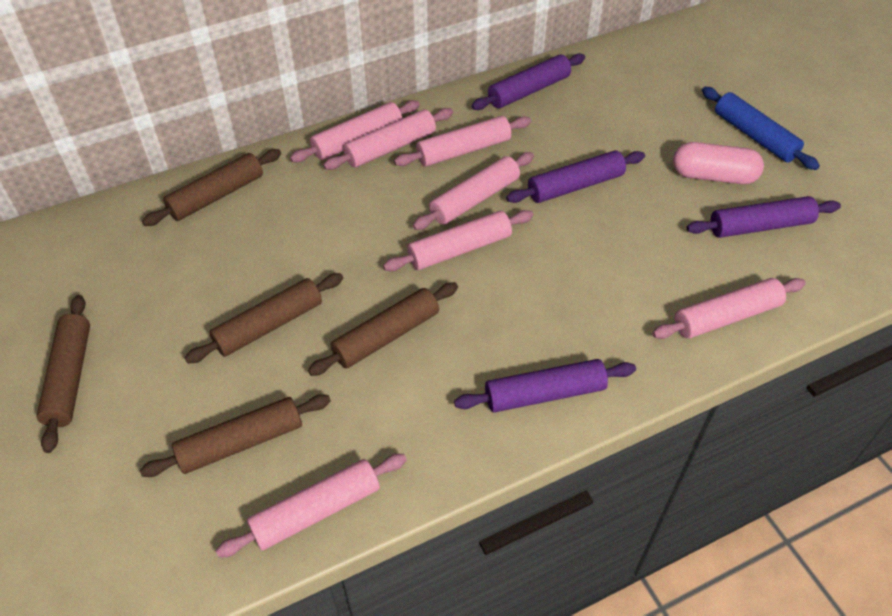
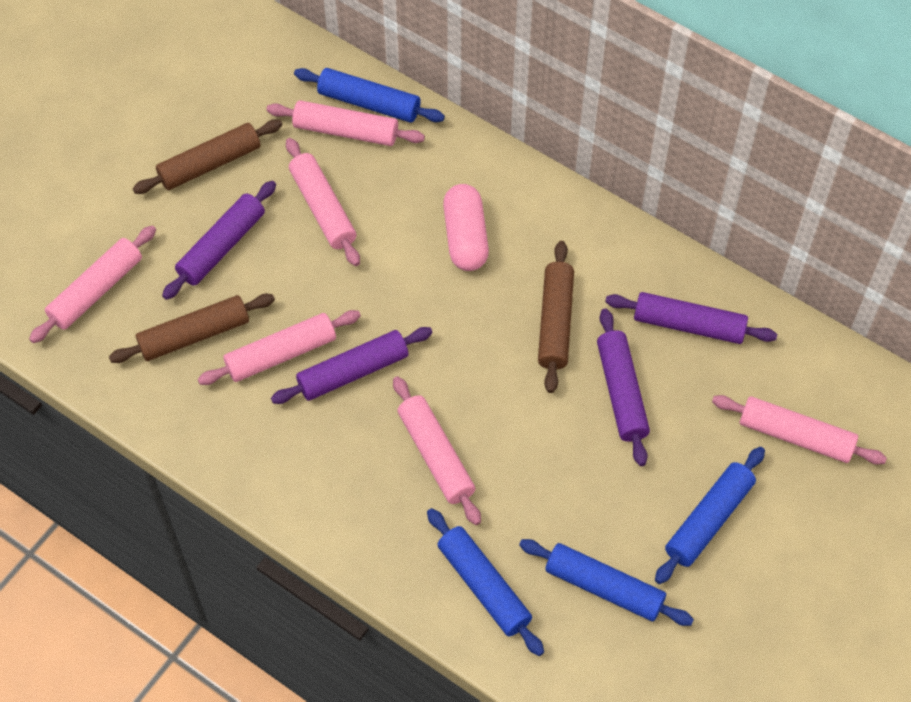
blue rolling pin: [702,87,820,170] = 1 -> [294,68,445,123] [427,508,544,656] [519,539,694,626] [655,447,765,584] = 4
brown rolling pin: [37,295,90,453] [140,394,331,477] [142,149,281,226] [185,273,343,364] [308,282,458,376] = 5 -> [109,294,275,363] [133,119,282,194] [538,241,574,393] = 3
pink rolling pin: [216,454,407,557] [290,100,420,163] [323,108,453,170] [383,210,533,271] [394,116,531,167] [413,152,534,230] [652,278,806,339] = 7 -> [29,226,156,343] [198,310,361,385] [267,100,425,146] [286,138,360,266] [393,376,481,525] [712,395,887,465] = 6

